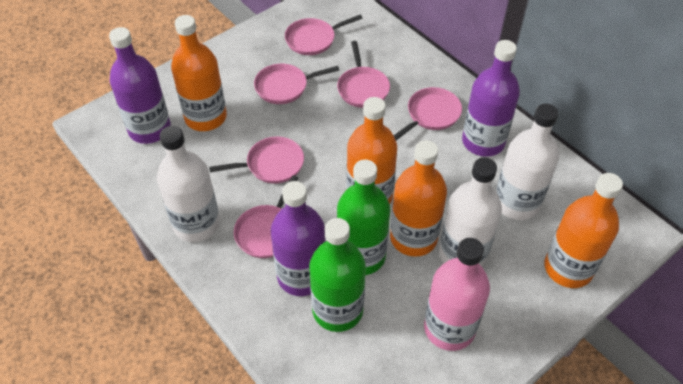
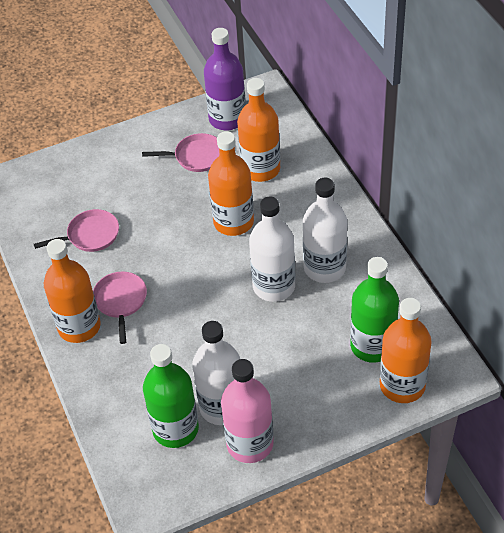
pink pan: [209,137,304,184] [234,175,298,258] [254,64,339,104] [285,15,363,55] [337,41,390,108] [393,87,462,140] = 6 -> [34,209,119,252] [93,271,147,344] [142,133,219,172] = 3
purple bottle: [109,27,171,144] [271,181,325,296] [462,40,520,157] = 3 -> [204,28,246,130] = 1

